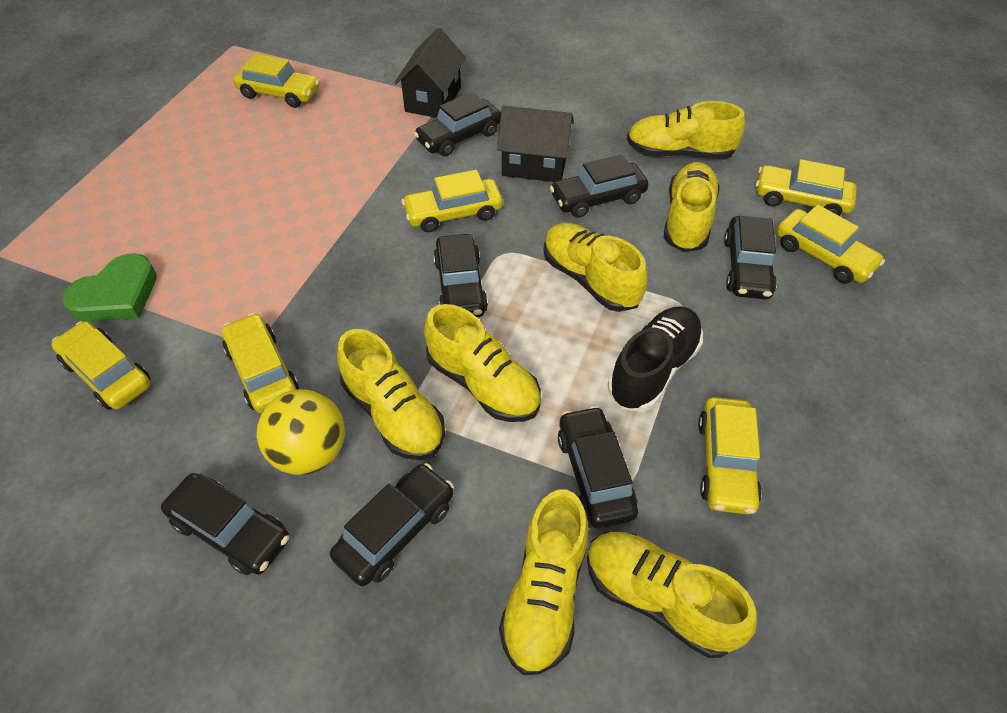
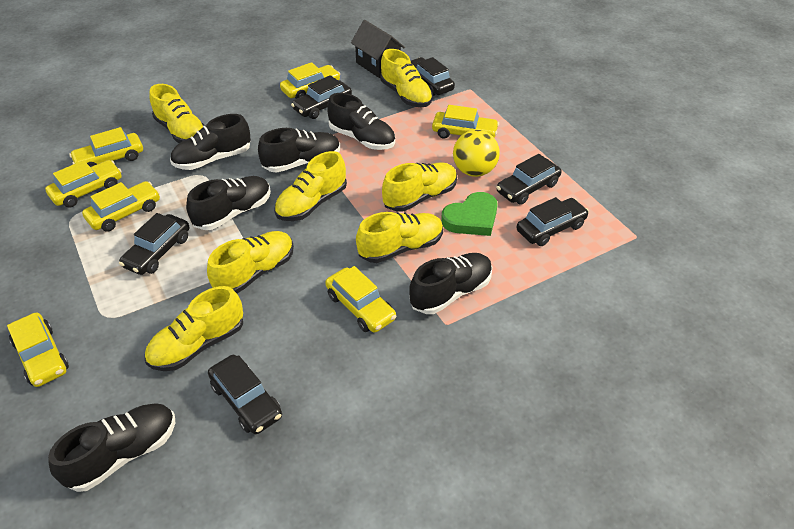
black car: [161,473,290,575] [330,463,454,586] [414,92,501,157] [433,234,488,317] [550,154,648,218] [558,406,638,528] [724,216,777,299] = 7 -> [119,213,189,275] [208,355,282,434] [291,75,352,119] [411,57,455,96] [496,154,562,205] [516,197,589,246] = 6
black house: [394,28,466,118] [497,106,574,182] = 2 -> [351,20,405,78] = 1
black shoe: [608,306,703,412] = 1 -> [48,403,175,492] [170,114,251,170] [186,176,271,230] [258,128,340,173] [327,93,395,150] [409,253,492,314] = 6

